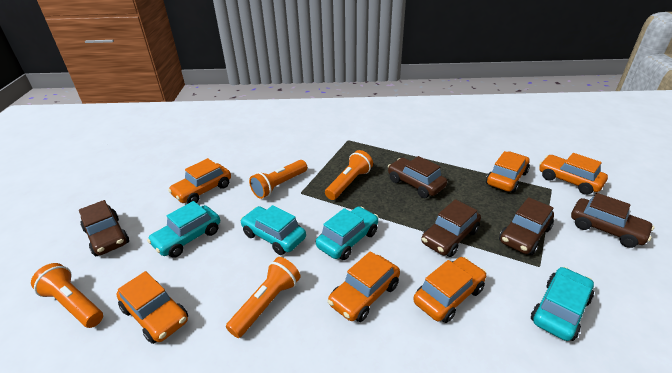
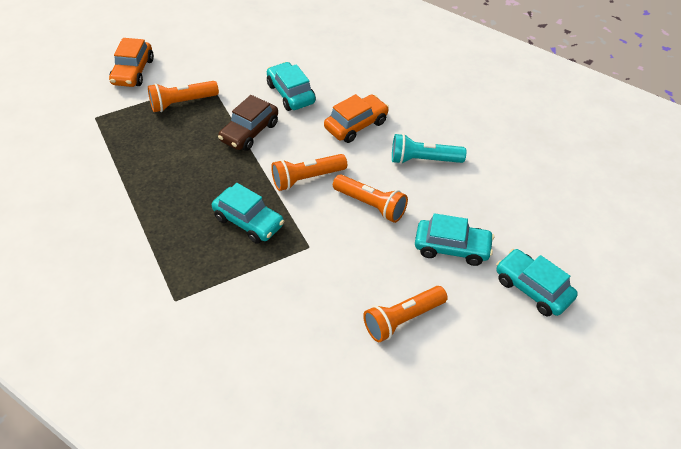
brown car: [79,200,129,256] [388,156,447,198] [421,199,481,257] [499,197,554,255] [571,193,654,248] = 5 -> [218,95,278,151] = 1
orange car: [117,271,188,344] [168,158,231,203] [328,251,400,322] [413,257,487,323] [486,151,530,193] [539,153,608,195] = 6 -> [109,38,154,87] [324,94,389,143] = 2
turquoise flashlight: none = 0 -> [392,134,466,164] = 1

